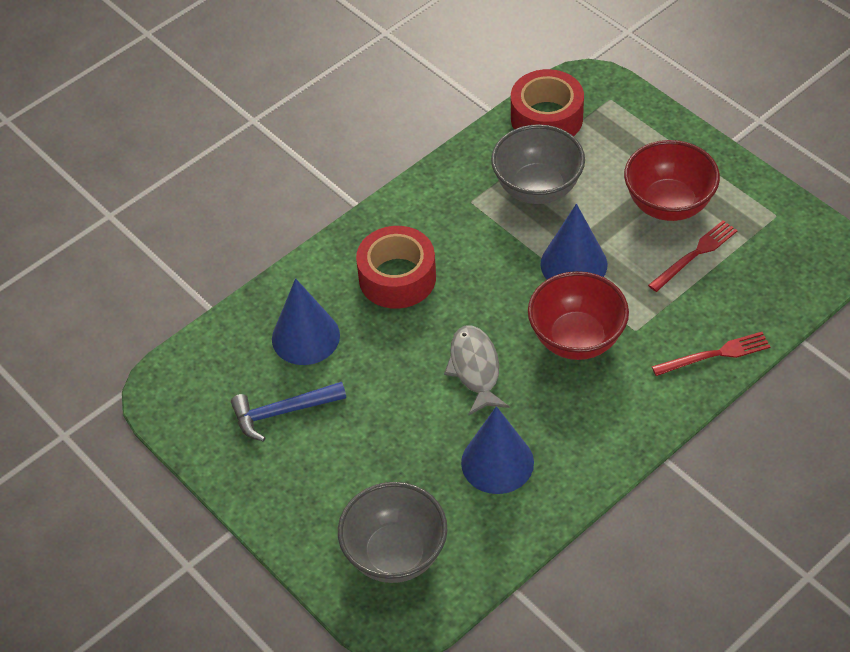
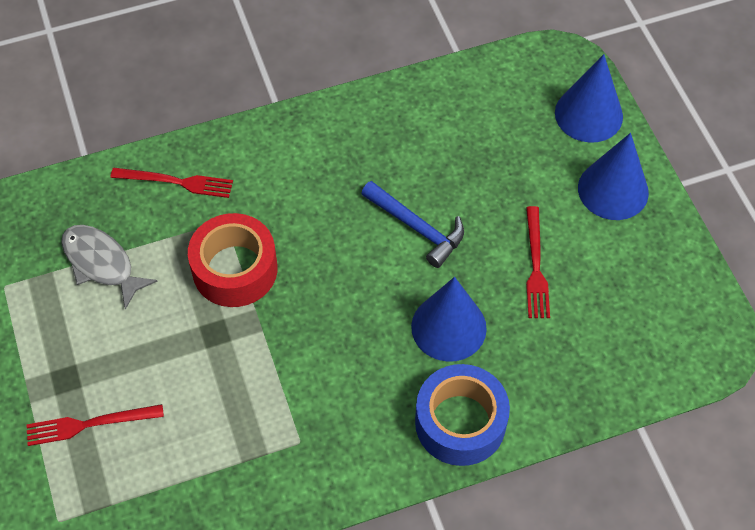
blue tape: none = 0 -> [415,364,510,466] = 1
grey bowl: [338,482,448,583] [491,124,585,204] = 2 -> none = 0
red bowl: [528,271,629,360] [624,140,720,221] = 2 -> none = 0
red fork: [648,220,738,292] [652,332,770,376] = 2 -> [26,404,164,446] [110,168,233,198] [526,206,550,318] = 3
red tape: [356,226,436,309] [511,69,584,136] = 2 -> [188,213,277,307] = 1

